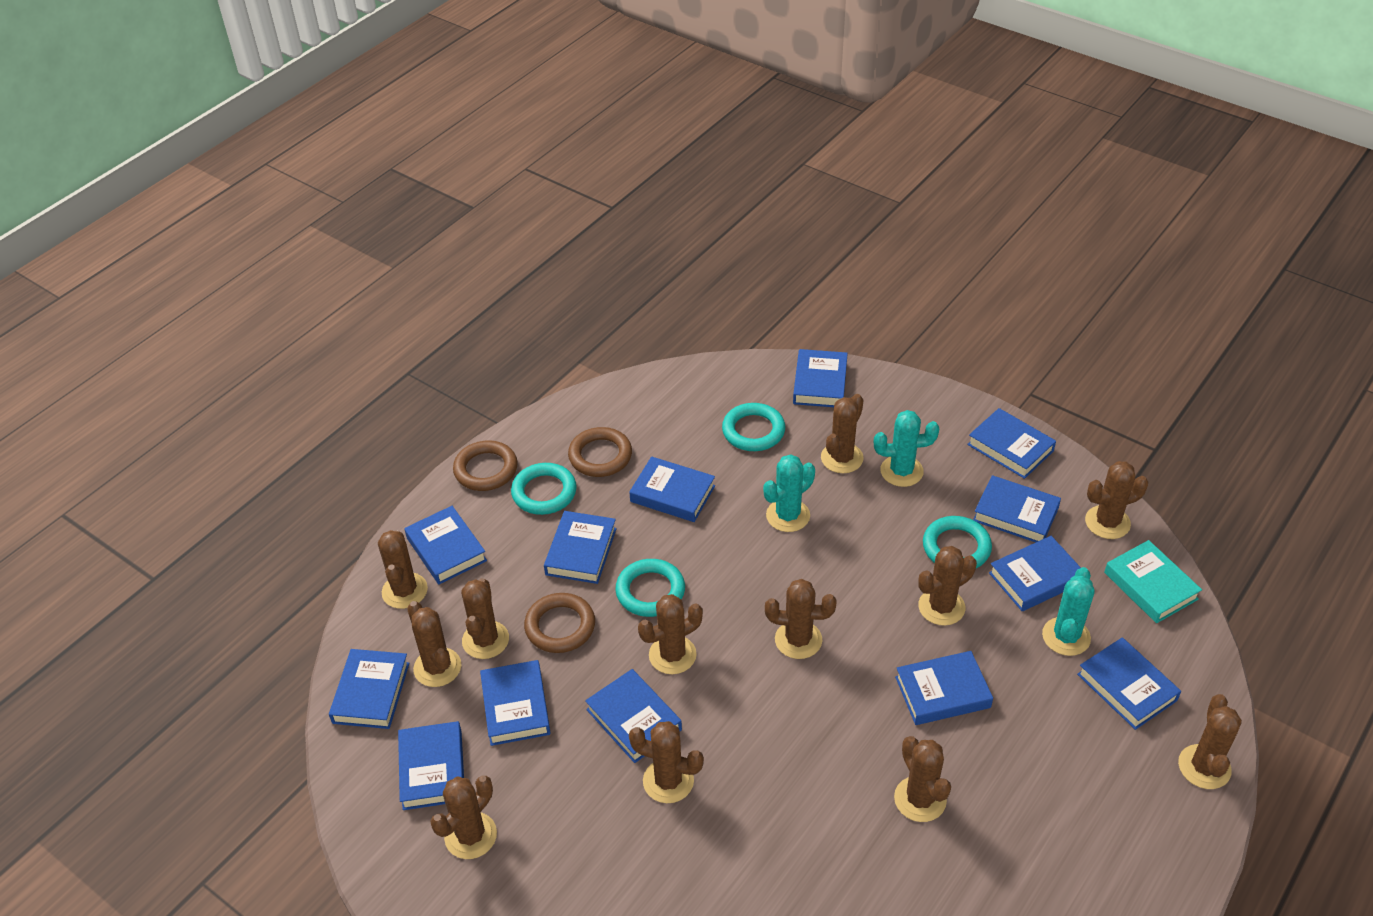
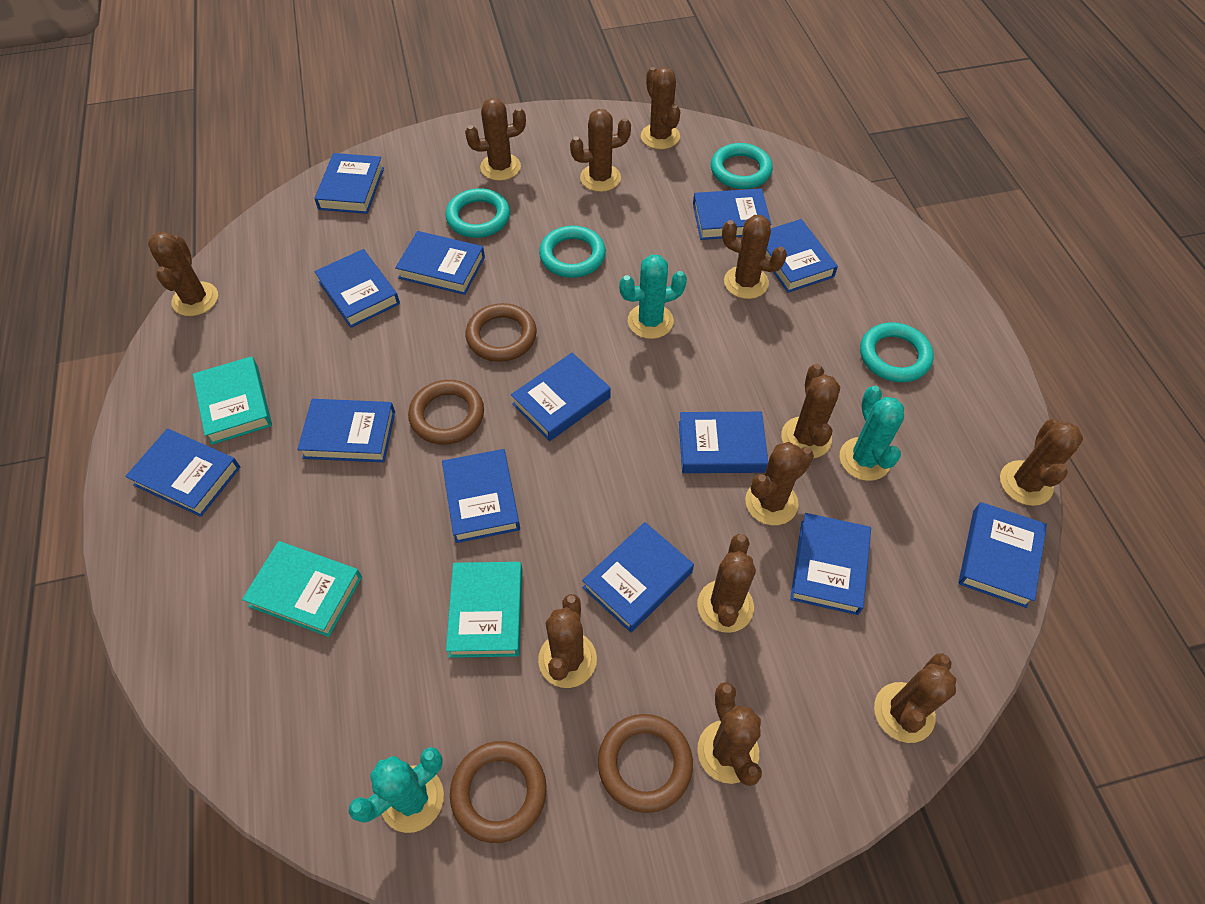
brown ring: [453,440,518,491] [524,593,595,653] [568,427,632,477] = 3 -> [408,380,484,445] [450,741,547,843] [466,303,537,362] [598,714,693,813] = 4
turquoise book: [1104,540,1202,623] = 1 -> [193,356,272,445] [242,541,362,637] [446,562,523,658] = 3

